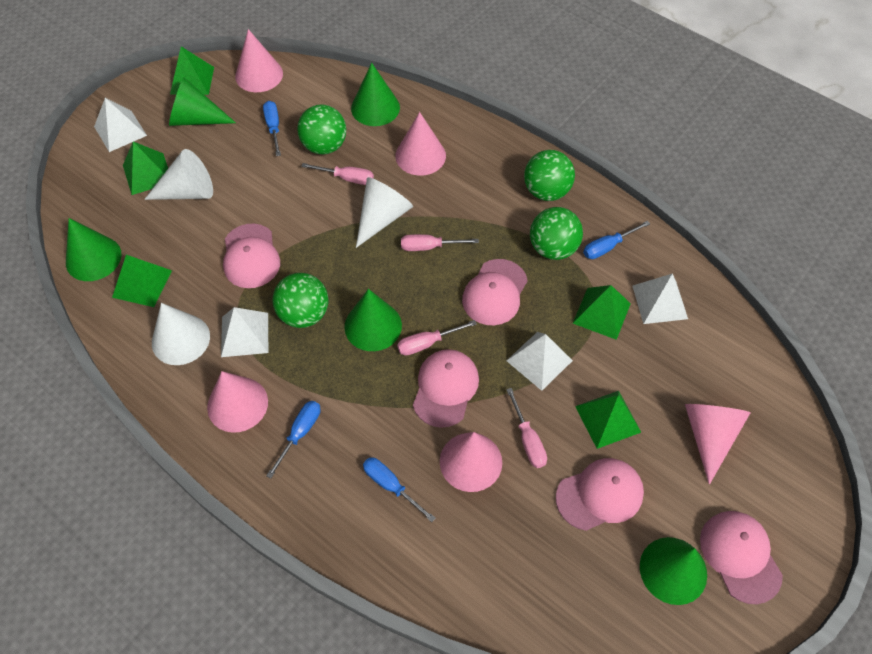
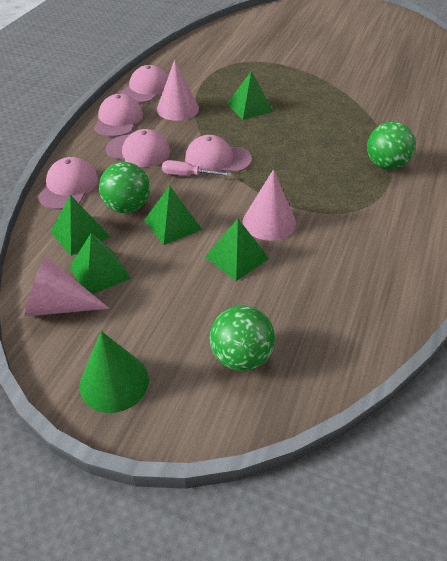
blue screwdriver: [263,101,281,156] [266,401,320,478] [363,457,436,522] [583,221,650,259] = 4 -> none = 0
green ball: [272,273,328,328] [297,104,346,155] [524,150,575,201] [530,207,583,260] = 4 -> [99,162,150,213] [210,306,275,371] [367,122,416,170] = 3
green cone: [66,218,122,281] [169,77,236,126] [344,289,402,351] [351,63,400,126] [640,537,707,605] = 5 -> [79,331,149,413] = 1
pink cone: [207,371,268,433] [235,29,283,92] [395,112,446,176] [440,432,502,492] [685,404,751,485] = 5 -> [24,256,109,317] [157,60,199,121] [243,169,296,241] = 3
pink screwdriver: [301,163,374,185] [397,320,477,356] [401,234,479,251] [506,388,547,468] = 4 -> [162,160,232,176] = 1
white cone: [144,149,213,200] [152,303,210,365] [356,177,413,248] = 3 -> none = 0
white pyramid: [94,98,147,152] [221,307,268,357] [506,332,573,391] [632,273,688,324] = 4 -> none = 0

